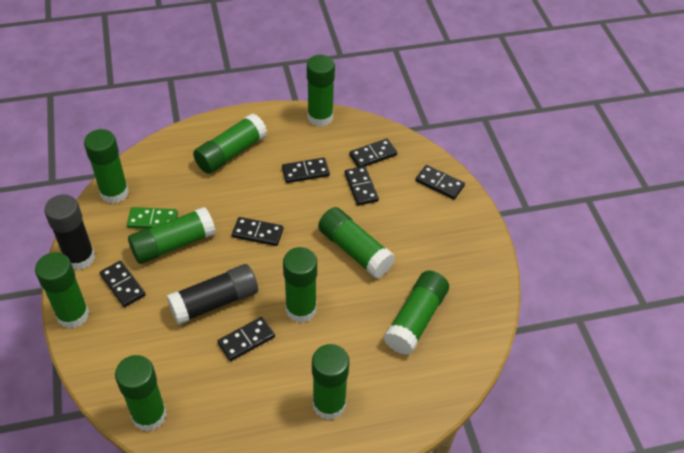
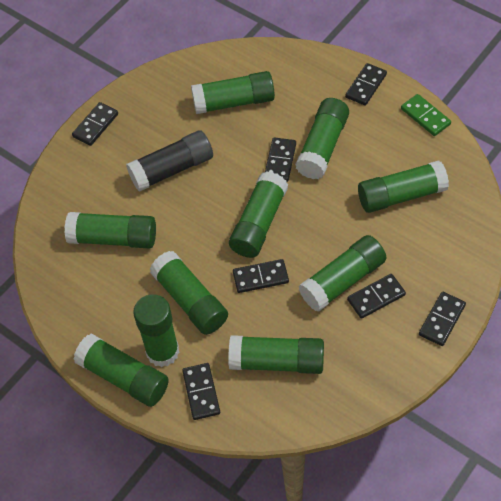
black glue stick: [44,195,95,270] [167,264,258,325] = 2 -> [126,130,213,191] = 1

